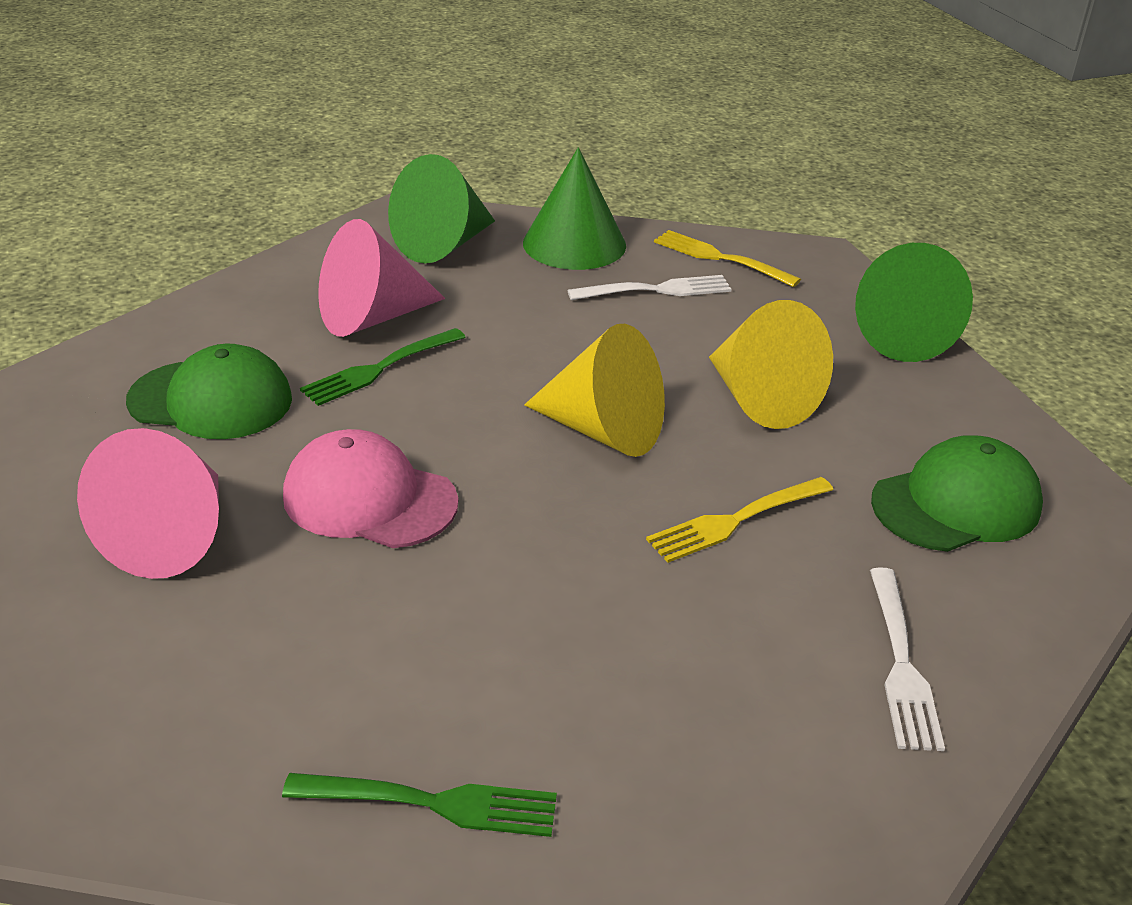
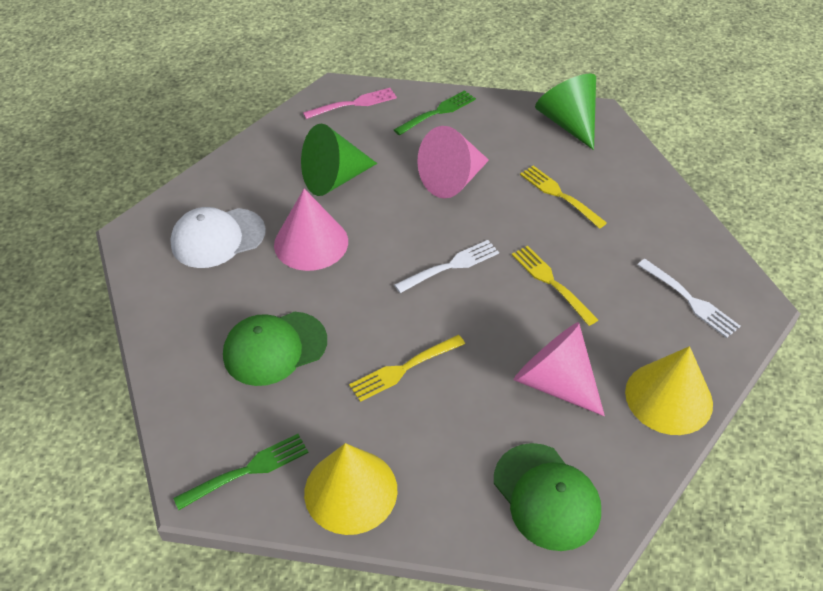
green cone: [388,154,495,263] [523,147,626,270] [855,243,973,362] = 3 -> [301,124,377,196] [535,74,596,150] = 2
pink cap: [283,429,458,548] = 1 -> none = 0
pink cone: [77,428,219,579] [318,219,445,337] = 2 -> [274,189,348,271] [417,126,489,199] [514,322,605,416] = 3
pink fork: none = 0 -> [303,88,397,119] = 1
white cap: none = 0 -> [170,207,266,268] = 1
yellow fork: [646,477,833,563] [654,230,801,287] = 2 -> [349,335,465,402] [512,246,598,326] [520,166,607,229] = 3

